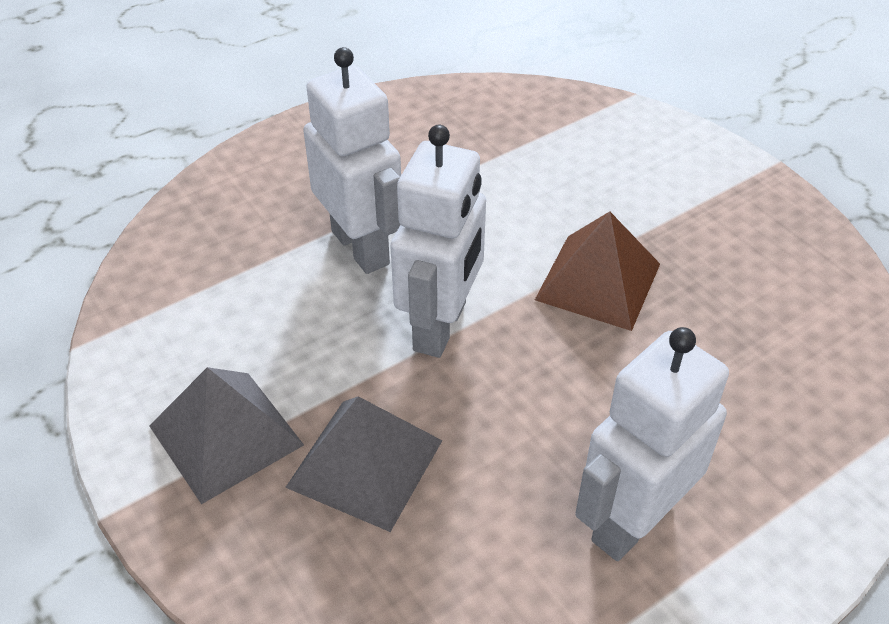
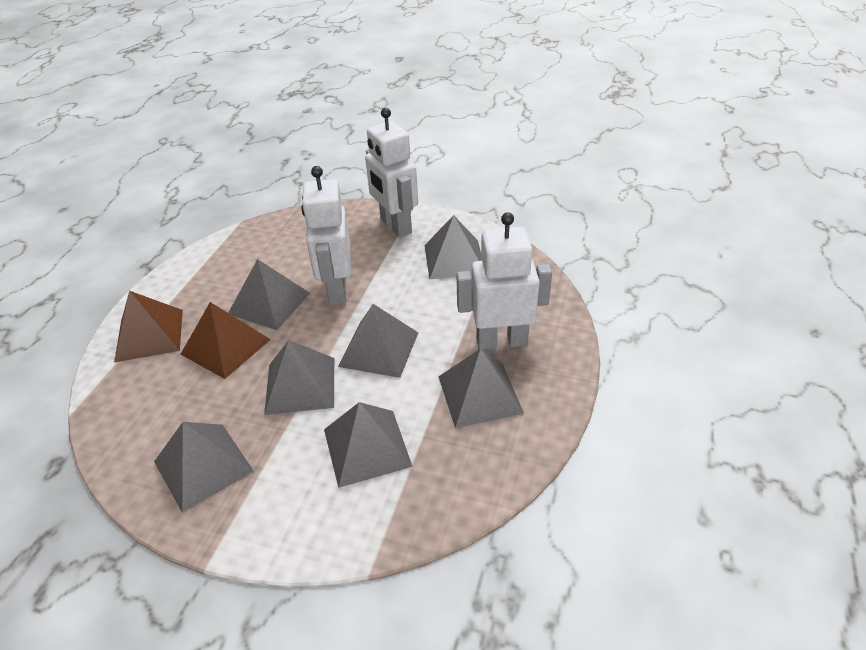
brown pyramid: [535,212,660,331] = 1 -> [114,291,183,363] [181,302,271,379] = 2
grey pyramid: [149,367,304,504] [285,396,443,532] = 2 -> [154,422,254,513] [228,259,310,330] [264,340,334,415] [324,402,413,488] [338,304,418,378] [424,215,482,280] [438,348,524,428] = 7

